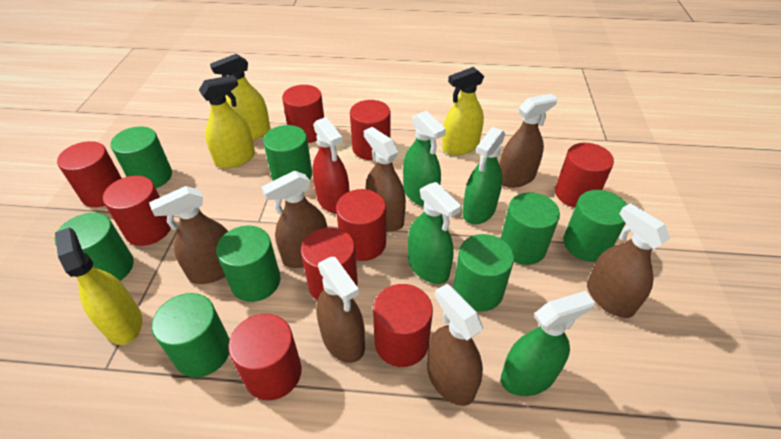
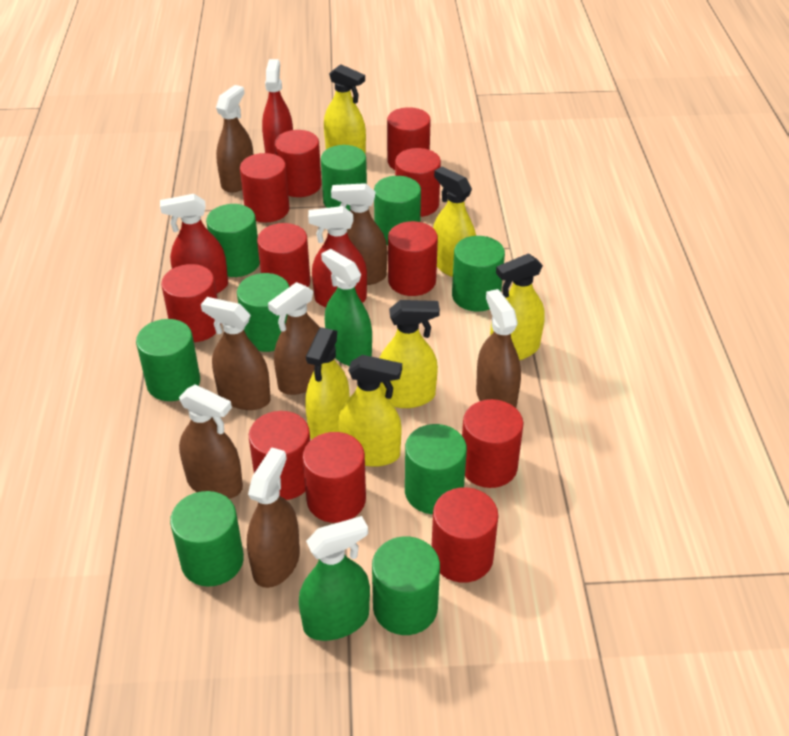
green cylinder: [55,213,134,281] [111,126,172,188] [152,293,230,377] [216,226,280,302] [263,125,312,181] [453,234,514,312] [500,192,560,265] [563,190,627,262] = 8 -> [136,319,200,401] [170,491,244,587] [206,204,260,277] [237,273,289,352] [321,145,367,211] [372,536,440,635] [374,176,421,245] [405,424,467,514] [452,236,505,312] = 9
green spray bottle: [403,110,446,207] [408,182,461,284] [462,127,505,224] [501,291,595,396] = 4 -> [299,516,370,641] [321,249,372,366] = 2
red cylinder: [57,141,122,207] [103,176,171,246] [228,314,302,400] [282,85,324,143] [301,227,358,300] [336,189,386,261] [350,100,390,160] [373,284,433,367] [555,143,614,208] = 9 -> [161,264,221,342] [240,153,290,223] [249,411,310,500] [257,223,311,287] [274,130,322,197] [302,432,366,523] [387,107,431,170] [388,221,438,296] [395,148,441,217] [431,487,498,583] [462,399,523,488] = 11
red spray bottle: [312,117,350,214] = 1 -> [160,194,228,293] [262,59,293,154] [308,206,367,307] = 3
yellow spray bottle: [55,227,142,345] [199,75,255,168] [210,54,270,140] [442,67,484,155] = 4 -> [306,327,350,439] [324,64,366,155] [338,355,402,467] [380,300,440,408] [433,167,476,277] [490,253,545,360] = 6

